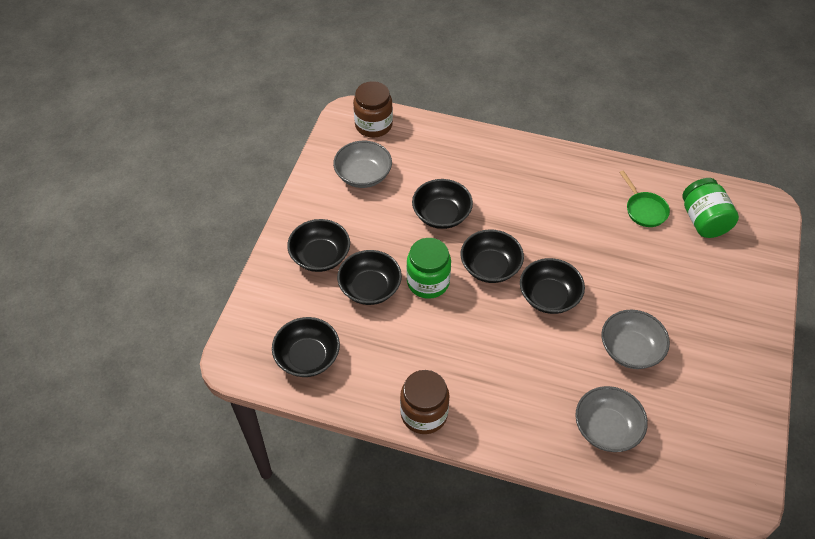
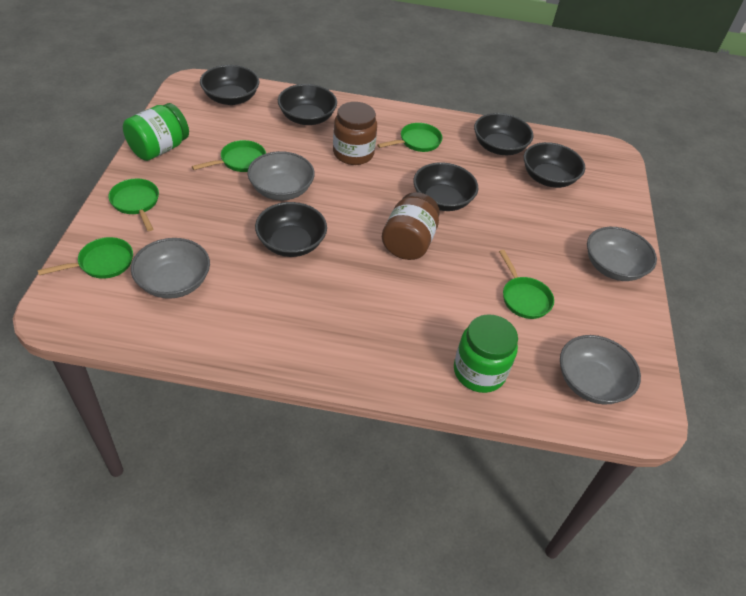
green pan: [619,170,670,227] = 1 -> [38,237,133,279] [109,179,159,231] [192,140,266,172] [377,123,442,152] [499,250,554,319] = 5
grey bowl: [333,141,392,188] [575,386,648,452] [601,310,670,369] = 3 -> [131,238,210,299] [247,151,315,200] [560,335,641,405] [587,227,657,281] = 4

